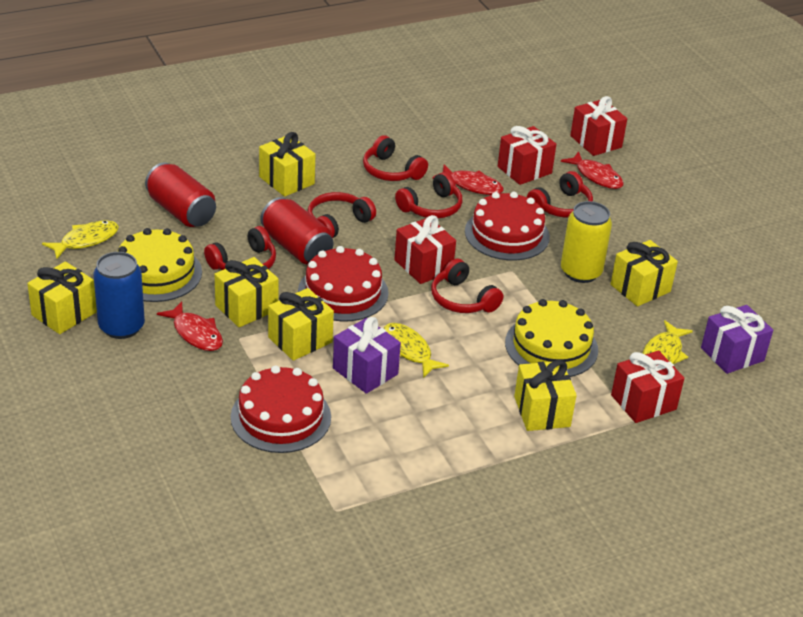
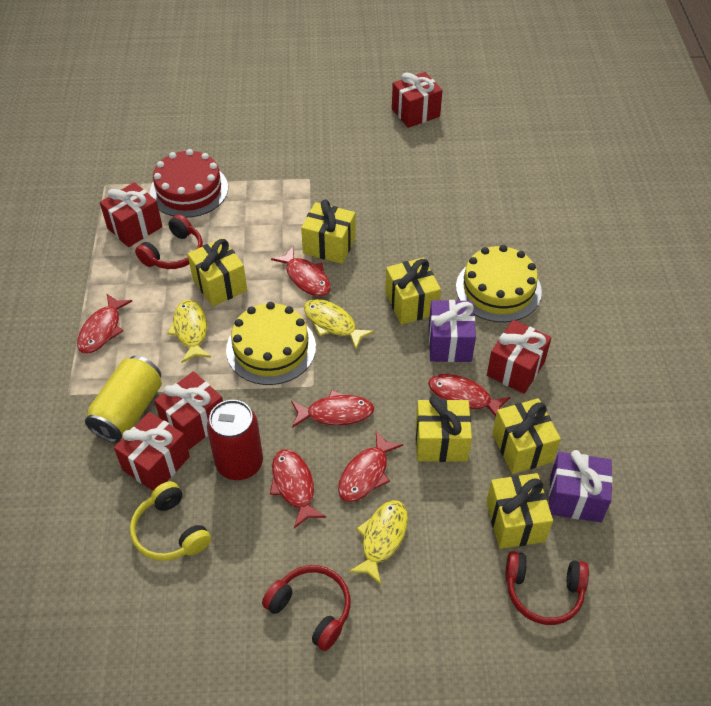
blue can: [93,252,145,339] = 1 -> none = 0
red cake: [231,365,331,453] [298,246,389,321] [465,192,550,260] = 3 -> [150,149,228,218] = 1
red can: [145,162,216,227] [261,197,334,264] = 2 -> [207,400,263,480] = 1
red fish: [157,301,223,351] [432,164,504,195] [561,151,624,189] = 3 -> [77,294,132,354] [270,449,326,528] [271,247,331,296] [291,390,374,428] [338,431,403,502] [429,374,511,417] = 6
red gift: [394,215,456,284] [498,126,556,185] [570,96,627,156] [611,350,684,423] = 4 -> [100,182,163,247] [114,412,190,491] [154,371,223,450] [392,72,442,128] [487,320,551,394] = 5
red headphones: [204,226,276,270] [308,192,376,238] [363,135,428,181] [395,172,462,218] [431,258,503,313] [527,171,593,217] = 6 -> [135,214,203,269] [262,565,351,651] [506,551,589,625] = 3
yellow headphones: none = 0 -> [130,481,211,561] = 1

